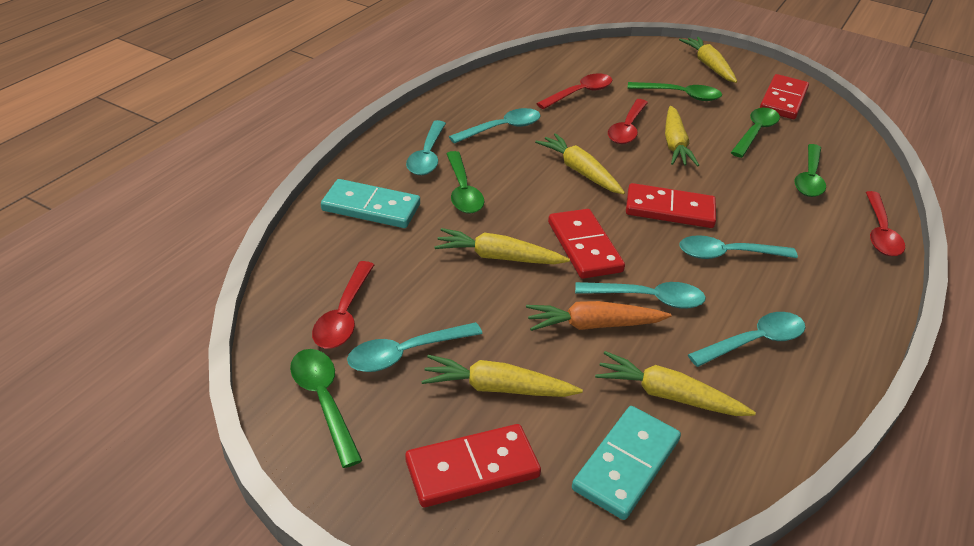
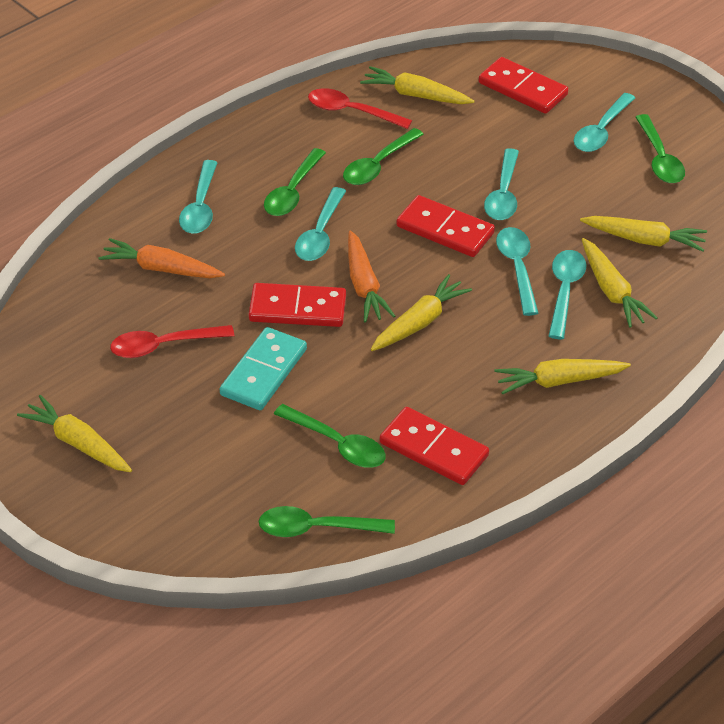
orange carrot: [526,301,672,331] = 1 -> [98,238,225,278] [348,231,395,322] = 2
red spoon: [312,261,374,349] [536,73,612,109] [608,99,648,144] [866,191,905,256] = 4 -> [110,325,234,358] [308,88,412,129] = 2
turquoise domino: [321,179,420,228] [572,406,681,520] = 2 -> [220,327,307,410] = 1

